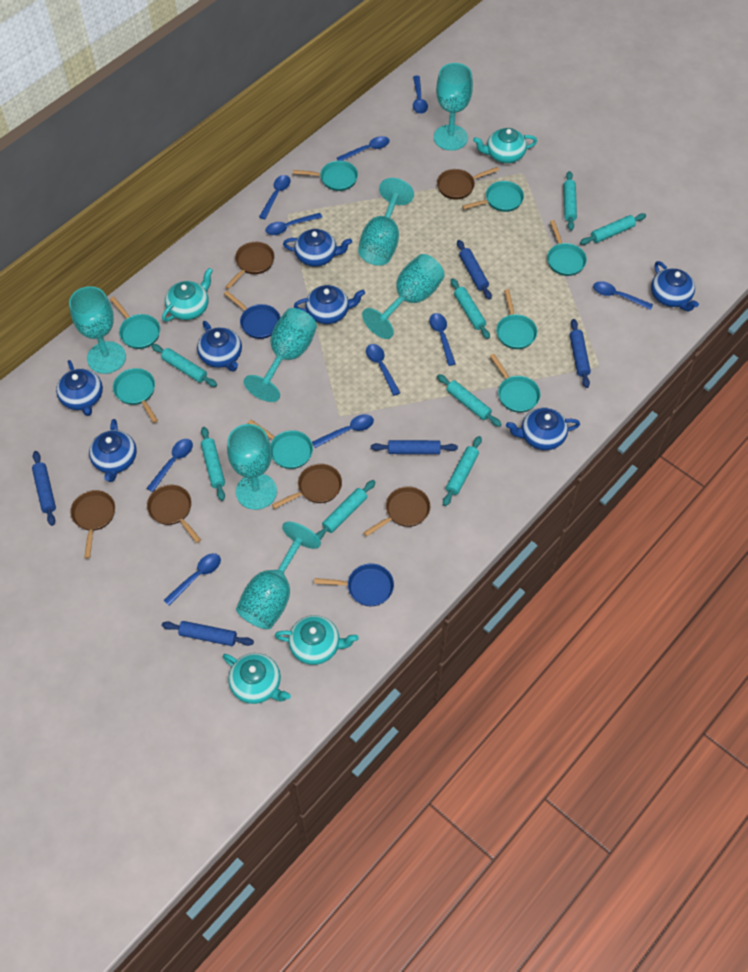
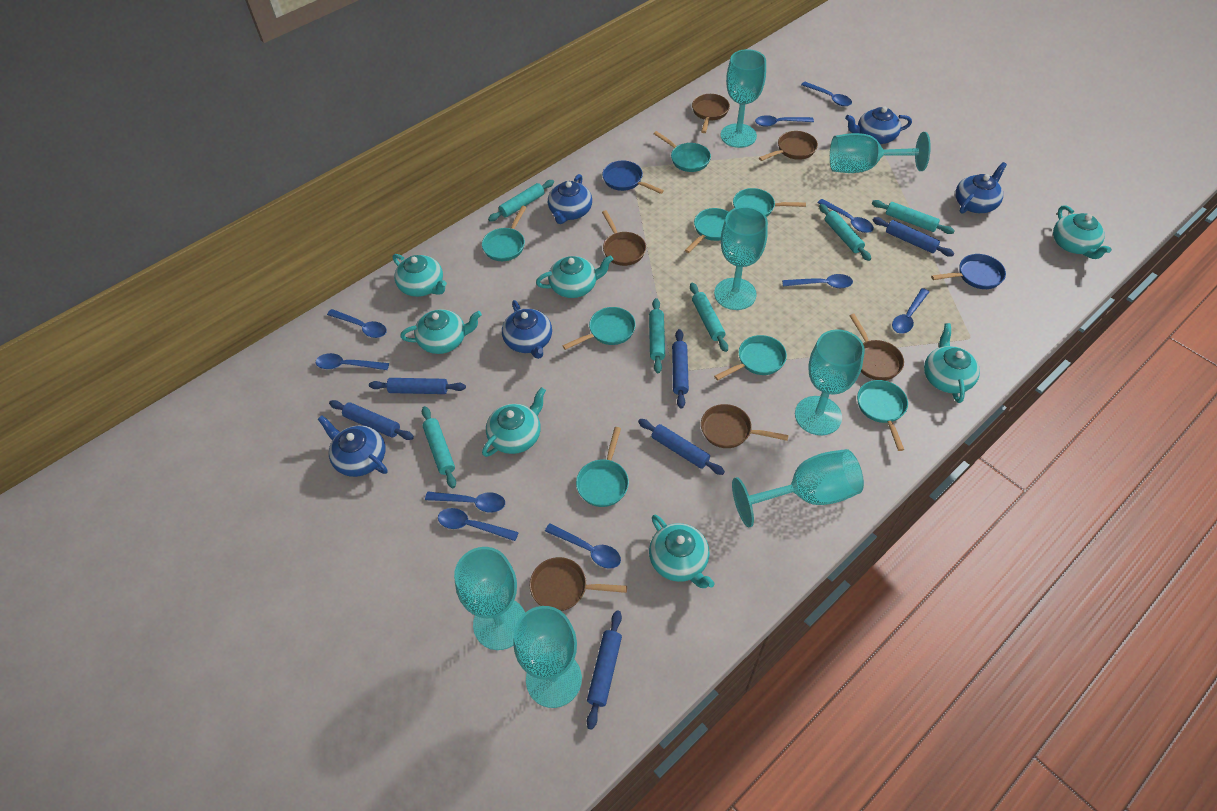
blue rolling pin: [32,451,56,526] [162,621,254,646] [371,440,458,454] [457,240,492,300] [570,319,591,388] = 5 -> [329,400,414,440] [369,378,466,394] [587,610,622,730] [638,419,725,475] [672,329,689,408] [873,217,954,256] = 6
blue teapot: [56,360,103,416] [89,419,137,482] [197,321,242,372] [283,229,352,267] [294,285,365,324] [506,408,580,450] [651,261,699,312] = 7 -> [318,415,388,477] [502,300,552,359] [548,174,592,224] [845,107,912,144] [955,162,1007,213] = 5
turquoise rolling pin: [151,344,217,387] [201,427,225,501] [316,480,376,540] [437,374,502,427] [443,436,482,506] [451,278,490,339] [564,171,577,231] [580,213,646,245] = 8 -> [422,406,456,488] [488,180,554,222] [649,298,665,373] [690,283,728,352] [819,204,871,261] [872,200,955,234] = 6
turquoise teapot: [162,268,213,322] [223,653,291,704] [275,615,359,665] [473,128,537,163] = 4 -> [393,254,447,297] [400,309,482,354] [482,387,546,457] [536,255,613,298] [649,514,715,588] [924,323,980,403] [1053,205,1112,259] = 7

